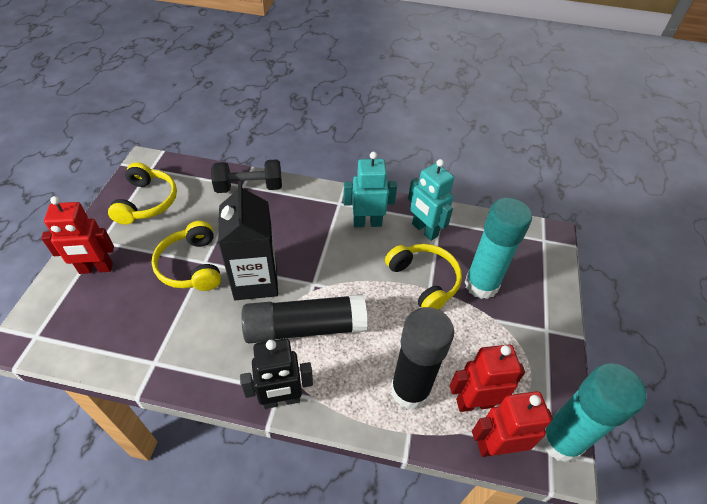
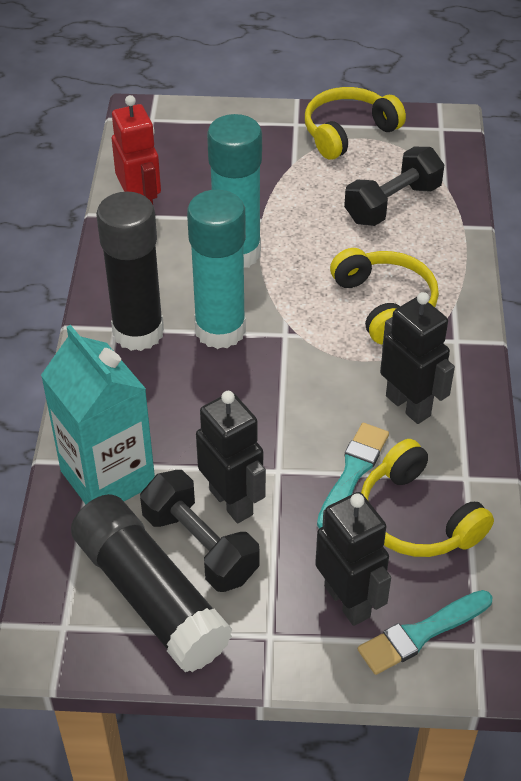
black carton: [218,181,278,300] = 1 -> none = 0
black dumbbell: [211,159,282,193] = 1 -> [140,470,260,592] [344,147,444,226] = 2
black robot: [240,338,313,409] = 1 -> [196,391,266,523] [315,492,391,626] [380,292,455,424] = 3
red robot: [41,196,114,274] [450,345,525,412] [472,391,553,457] = 3 -> [112,95,161,204] = 1
turquoise brush: none = 0 -> [317,423,389,529] [358,590,492,675] = 2
turquoise carton: none = 0 -> [41,325,155,504] = 1
turquoise robot: [343,152,397,227] [408,159,454,241] = 2 -> none = 0

